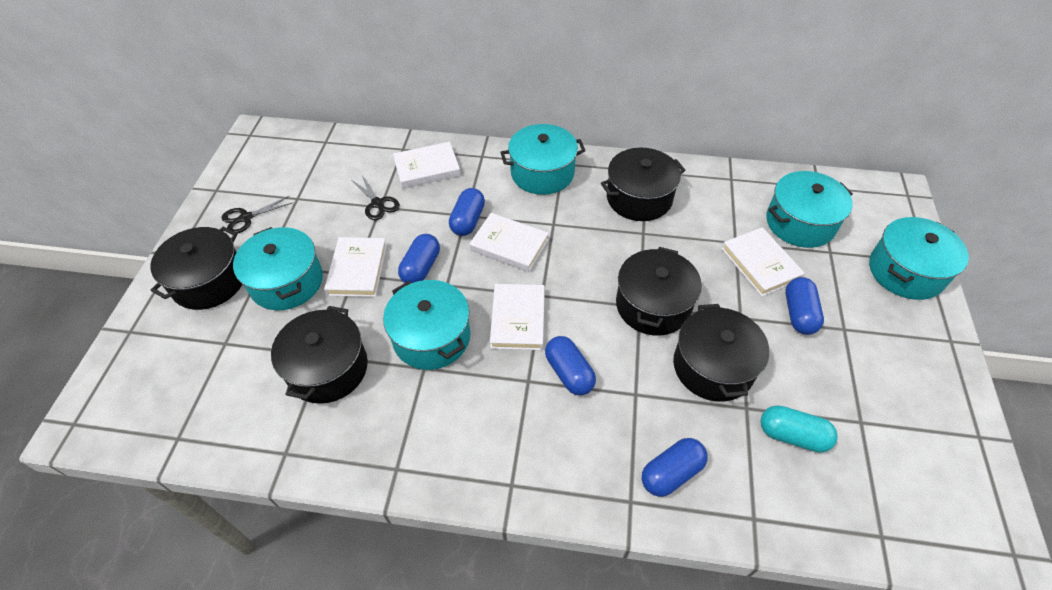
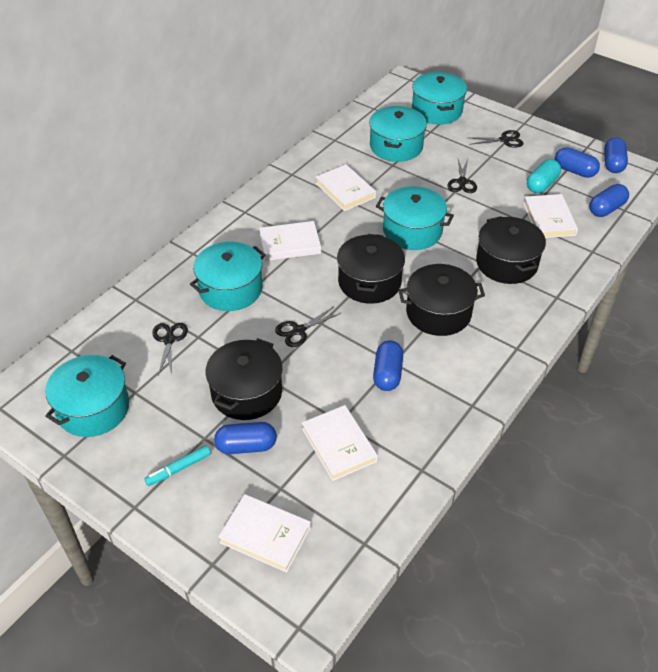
black pot: [150,226,242,310] [271,306,368,404] [601,148,685,221] [616,247,702,336] [673,304,769,402] = 5 -> [205,338,283,420] [337,234,405,304] [398,264,485,336] [476,216,546,284] = 4
black scissors: [222,196,292,234] [351,175,400,220] = 2 -> [152,323,188,376] [275,307,341,347] [447,159,477,193] [469,130,524,148] = 4
turquoise marker: none = 0 -> [144,445,211,486] = 1

